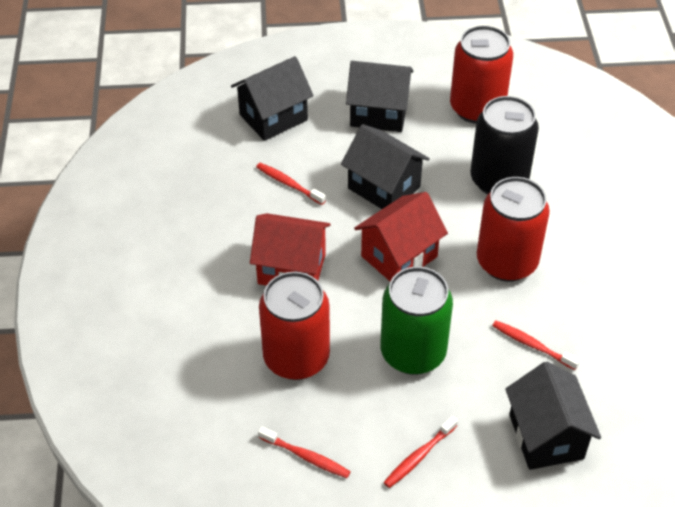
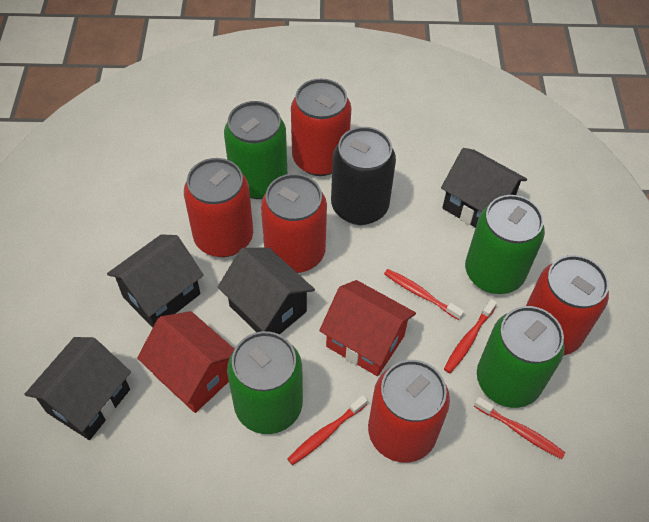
green can: [380,267,453,375] = 1 -> [224,101,287,199] [227,331,303,434] [465,195,545,294] [477,306,565,408] = 4
red can: [259,272,330,380] [450,25,513,124] [477,177,550,282] = 3 -> [184,158,253,257] [261,174,327,273] [291,78,352,176] [368,360,450,462] [526,255,609,355] = 5

